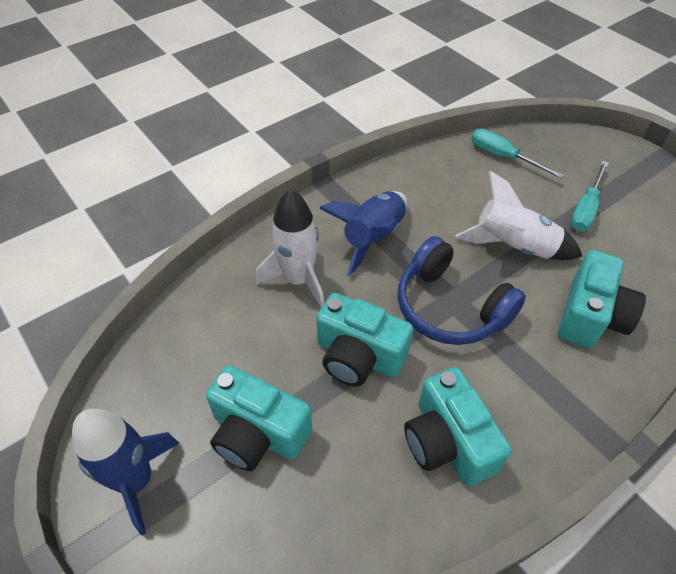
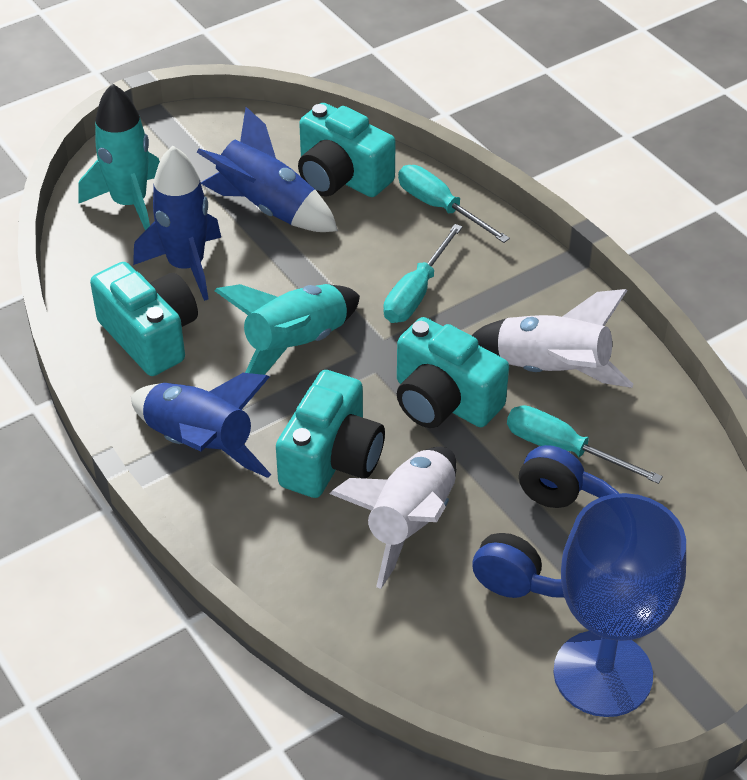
blue goblet: none = 0 -> [554,493,686,717] = 1
blue rocket: [72,409,179,535] [319,191,407,276] = 2 -> [131,373,271,478] [133,145,221,301] [197,107,338,232] = 3
turquoise rocket: none = 0 -> [79,83,160,230] [214,284,360,375] = 2
turquoise screwdriver: [471,129,564,178] [570,161,608,231] = 2 -> [383,224,463,323] [398,165,510,243] [507,405,663,484] = 3

